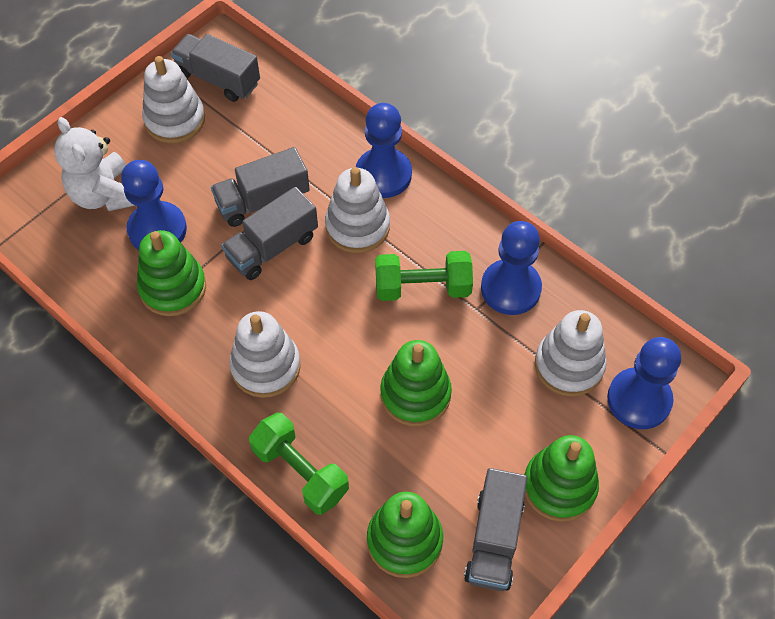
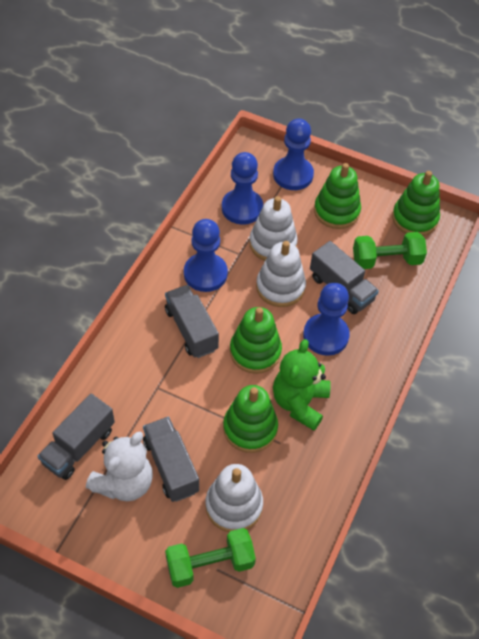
green teddy bear: none = 0 -> [273,339,331,431] = 1
white stacking toy: [142,56,205,143] [229,311,301,398] [325,167,390,253] [535,310,607,397] = 4 -> [205,464,263,532] [249,196,298,261] [256,241,306,307] = 3

